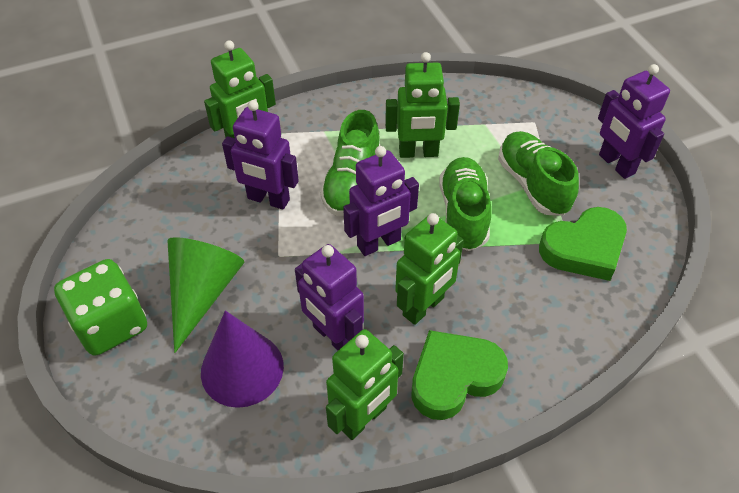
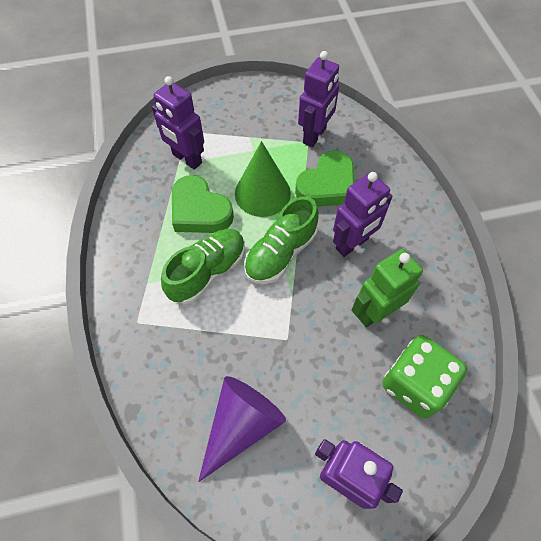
green robot: [204,40,276,138] [326,329,404,440] [385,52,460,158] [395,213,464,325] = 4 -> [352,249,423,327] = 1
green shoe: [320,110,381,216] [439,157,491,251] [498,131,579,215] = 3 -> [161,229,245,304] [244,196,319,284] = 2

